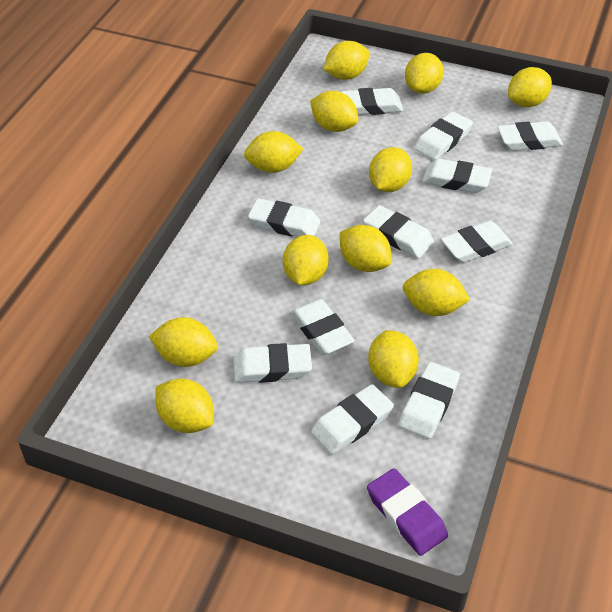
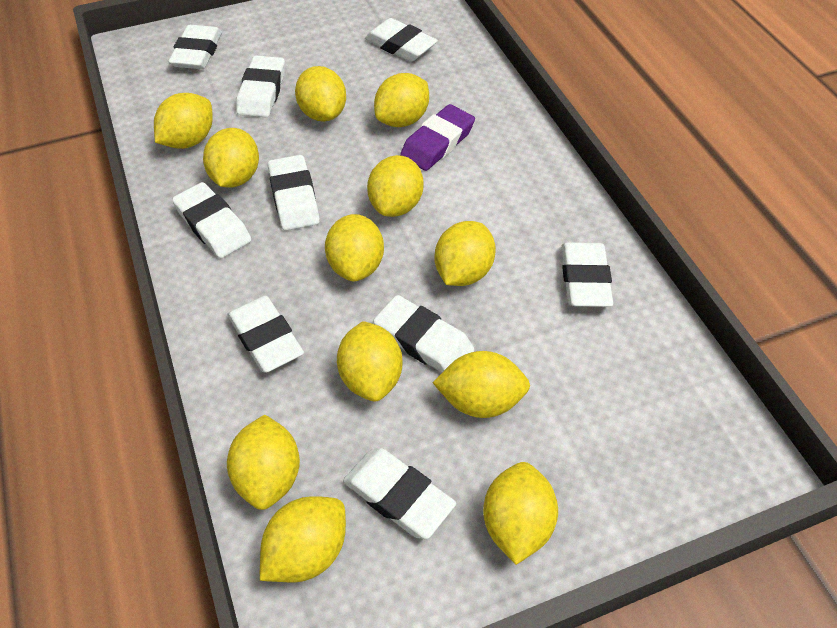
white eraser: [234,343,312,383] [248,198,321,237] [291,299,355,355] [311,384,394,454] [341,88,403,115] [363,205,434,258] [399,362,460,439] [414,111,473,160] [422,158,492,193] [441,221,513,263] [497,121,563,151] = 11 -> [168,25,222,69] [172,182,251,258] [227,296,304,373] [236,55,285,117] [268,155,320,231] [343,448,456,539] [365,18,438,62] [373,295,474,373] [562,242,613,307] = 9

